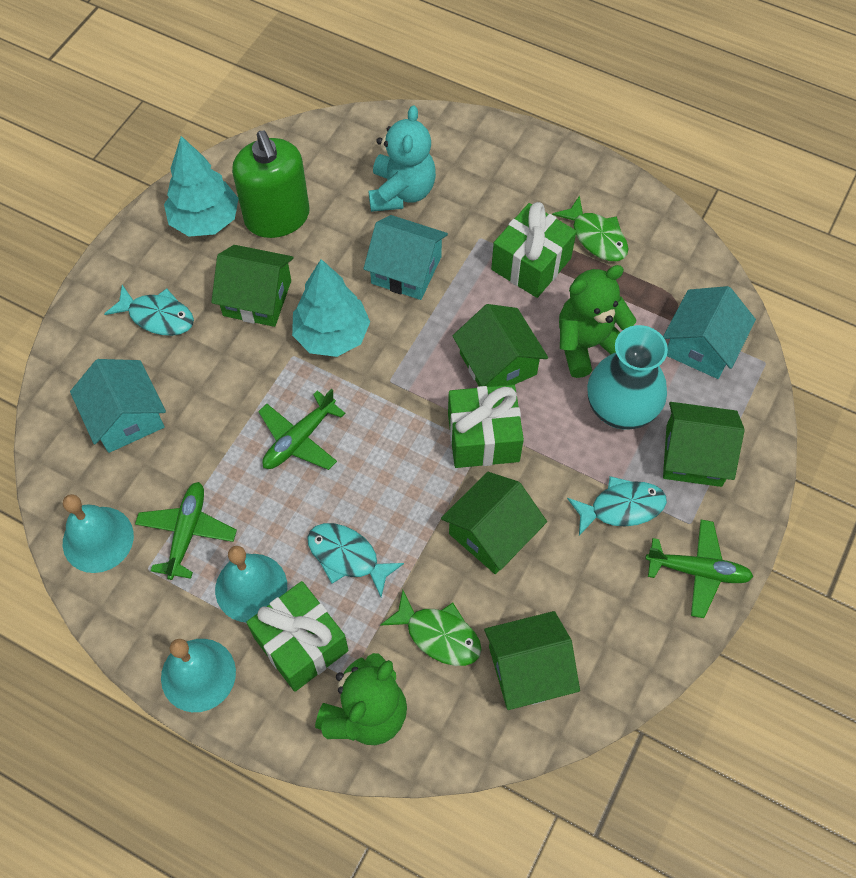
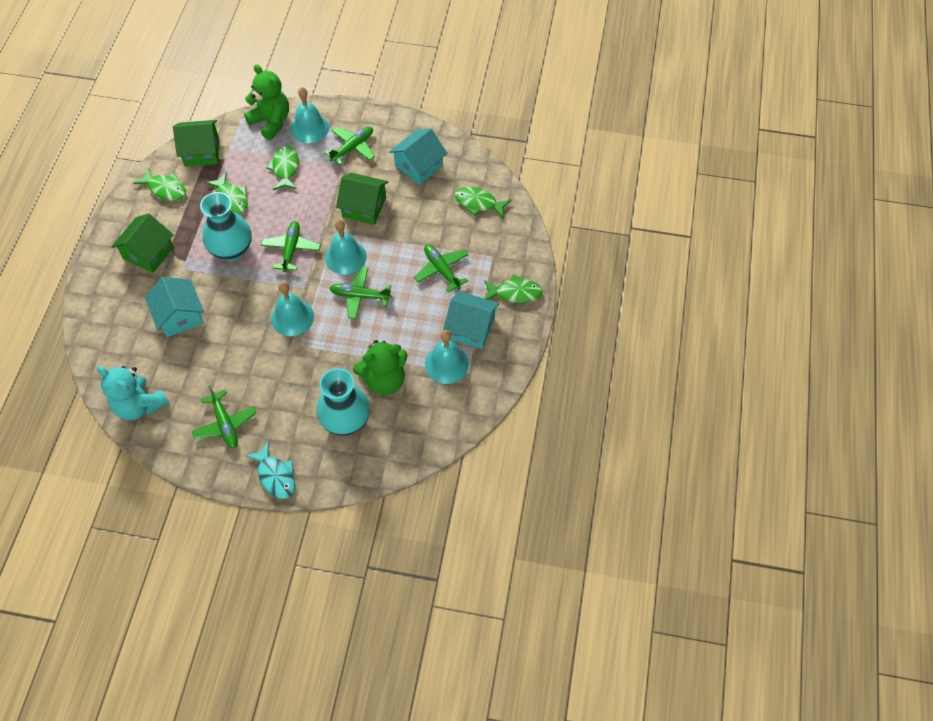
green fish: [380,590,482,666] [552,195,628,261] = 2 -> [133,167,186,201] [205,172,248,215] [266,146,299,190] [455,187,511,218] [484,274,543,303] = 5
green gift: [246,581,349,692] [448,385,524,468] [491,202,576,298] = 3 -> none = 0
green house: [211,245,294,327] [441,472,547,574] [453,304,548,387] [484,611,580,710] [663,402,745,487] = 5 -> [111,214,174,273] [173,120,219,166] [336,173,388,225] = 3
green plane: [135,482,237,580] [258,389,346,470] [645,520,754,618] = 3 -> [192,386,256,448] [261,221,321,272] [324,126,375,165] [329,267,392,319] [414,245,468,292] = 5
green soap dispenser: [232,131,310,238] = 1 -> none = 0
turquoise bell: [63,494,134,573] [161,639,236,712] [215,546,287,622] = 3 -> [271,282,314,336] [291,87,329,143] [325,219,367,275] [425,330,469,384] = 4
turquoise fish: [104,285,194,336] [307,523,404,597] [567,476,667,536] = 3 -> [245,441,295,499] = 1
turquoise tree: [164,136,239,237] [292,259,370,357] = 2 -> none = 0
turquoise vase: [587,325,668,429] = 1 -> [200,192,252,261] [317,368,370,436] = 2

